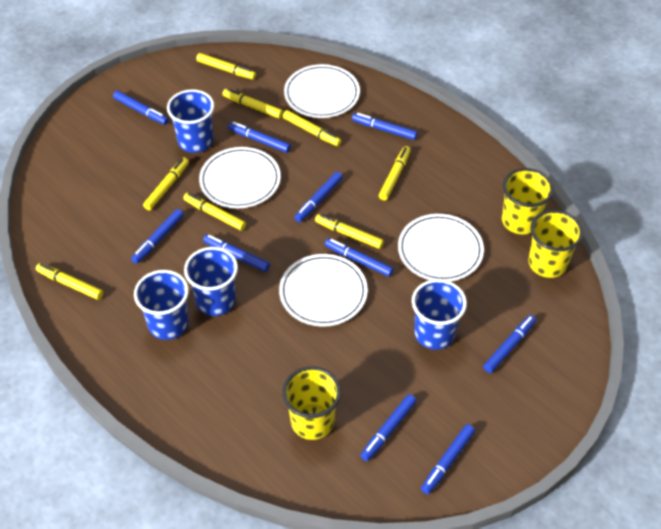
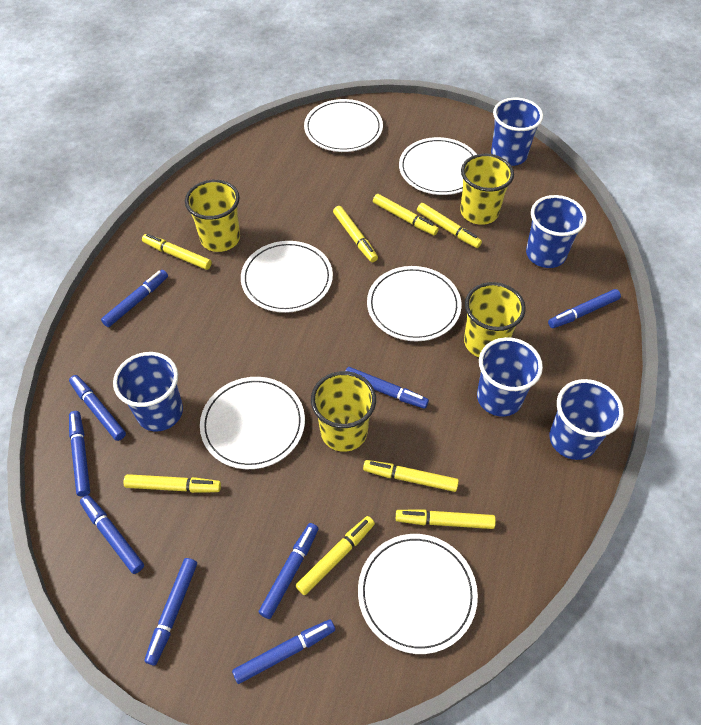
blue cup: [134,270,189,340] [167,89,214,153] [184,247,238,316] [412,279,467,350] = 4 -> [113,352,183,431] [477,337,543,417] [491,98,543,166] [526,195,587,268] [549,379,624,460] = 5
blue marker: [113,91,169,125] [131,209,184,264] [203,234,270,272] [228,122,291,153] [294,172,343,222] [325,238,394,277] [352,113,418,140] [360,394,417,461] [421,424,475,494] [483,315,536,373] = 10 -> [69,375,126,441] [69,411,90,496] [80,495,144,574] [101,270,168,327] [144,558,197,666] [232,619,335,684] [258,523,319,619] [346,367,429,409] [548,289,621,328] = 9
white plate: [199,147,281,208] [279,254,368,327] [284,64,360,118] [398,214,484,282] = 4 -> [200,377,305,469] [241,241,333,313] [304,99,383,152] [358,534,478,654] [367,266,461,341] [399,137,477,195] = 6
yellow cup: [282,366,341,440] [502,168,554,234] [528,210,583,278] = 3 -> [185,180,240,252] [311,371,376,452] [460,154,514,225] [464,282,526,357] = 4

